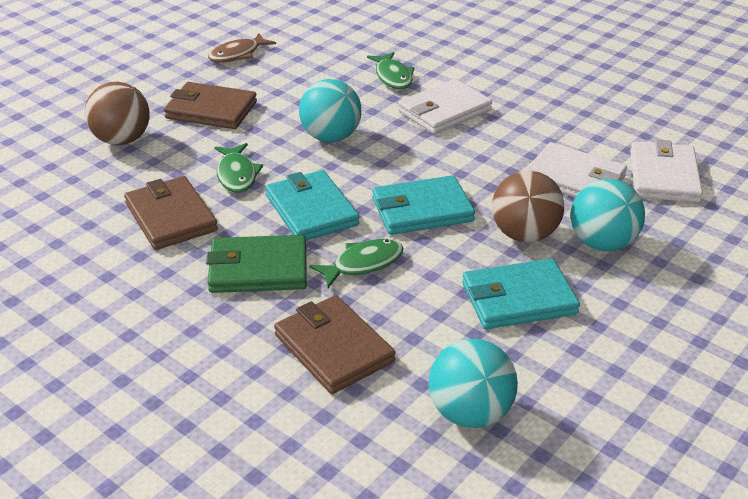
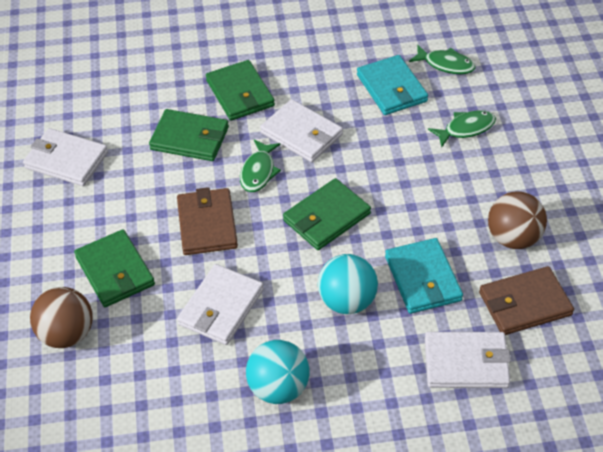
brown fish: [208,33,276,63] = 1 -> none = 0
brown wallet: [124,176,218,250] [164,82,257,129] [274,295,395,394] = 3 -> [177,187,238,255] [479,266,574,335] = 2
green wallet: [206,235,307,293] = 1 -> [74,229,155,307] [149,109,229,161] [206,60,275,121] [283,178,371,250] = 4
turquoise ball: [299,79,362,142] [429,339,518,428] [571,179,645,251] = 3 -> [246,340,310,404] [318,254,378,314] = 2
turquoise wallet: [265,170,359,241] [372,175,475,235] [462,258,580,329] = 3 -> [357,55,428,115] [385,238,463,314] = 2
white wallet: [398,79,492,134] [525,142,627,198] [630,139,703,203] = 3 -> [23,128,108,186] [177,264,264,345] [260,99,343,162] [425,332,511,388] = 4

